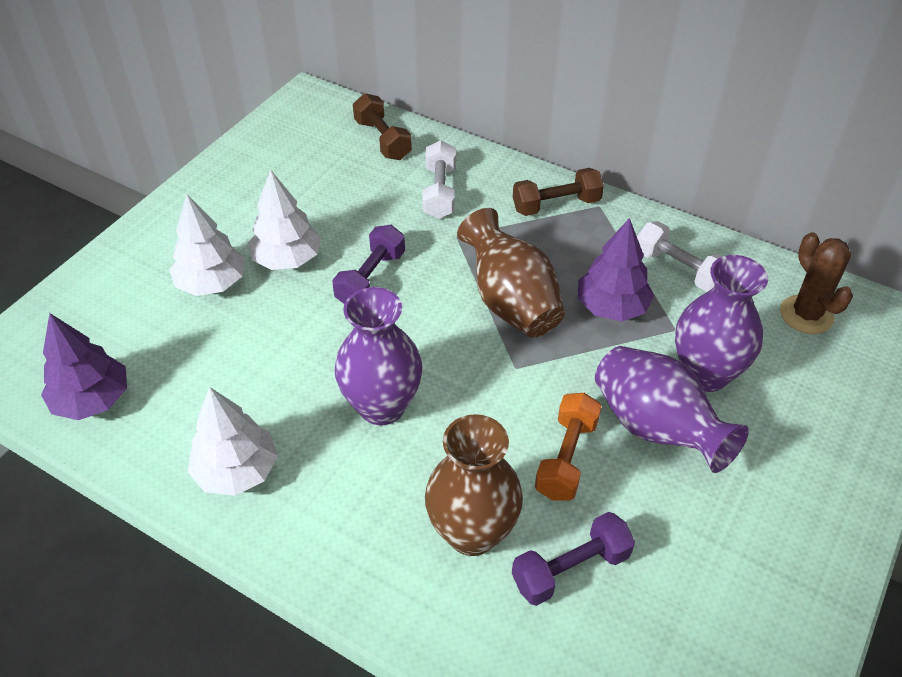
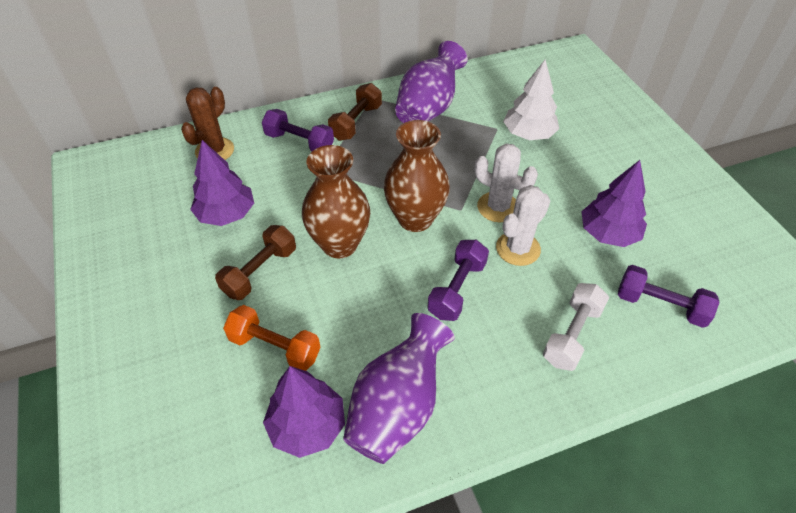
purple dumbbell: [332,225,405,304] [512,512,635,606] = 2 -> [262,109,334,151] [428,240,489,321] [618,265,720,328] = 3
purple tree: [41,313,127,420] [578,218,654,321] = 2 -> [190,140,254,226] [263,366,345,458] [581,160,647,247] = 3
purple vase: [335,287,422,425] [595,346,749,473] [675,255,768,392] = 3 -> [343,313,455,464] [395,41,468,123] = 2
white cactus: none = 0 -> [474,143,538,223] [496,185,550,266] = 2
white dumbbell: [422,141,456,219] [637,221,723,292] = 2 -> [543,283,609,371] = 1
white tree: [169,194,245,296] [187,387,278,496] [248,169,321,270] = 3 -> [503,59,559,140] = 1

